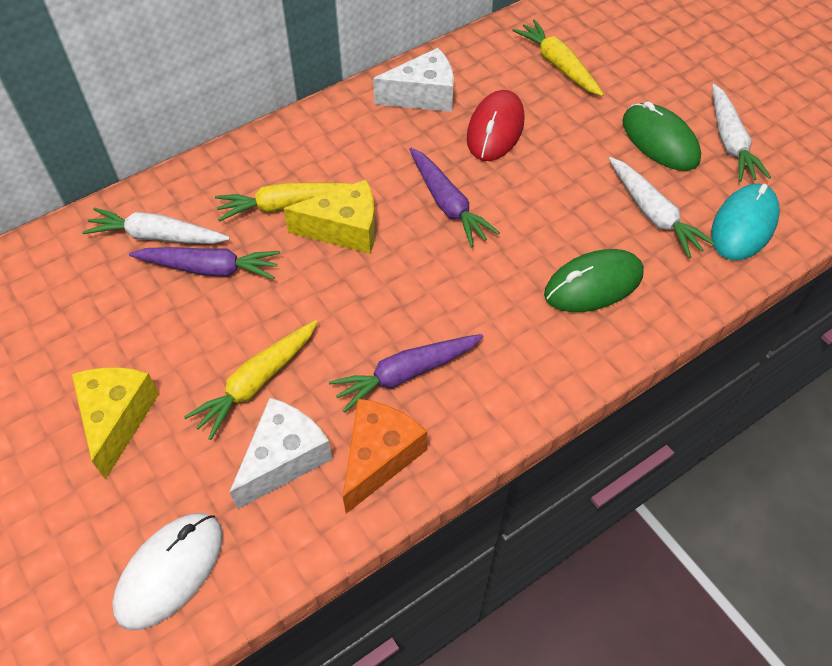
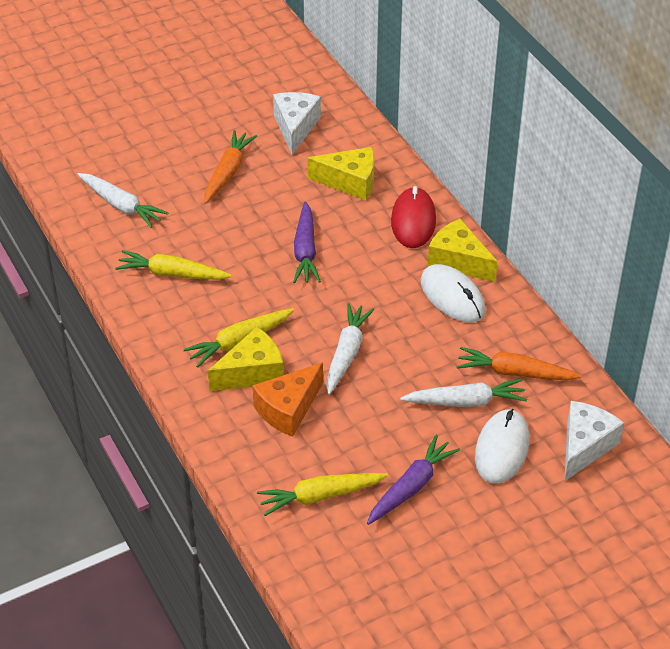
green mouse: [544,249,644,312] [622,101,701,171] = 2 -> none = 0
orange carrot: none = 0 -> [205,130,257,203] [457,347,582,380] = 2
purple carrot: [129,247,280,280] [329,334,484,413] [409,148,500,247] = 3 -> [293,201,321,283] [367,435,460,525] = 2
turquoise mouse: [711,184,780,260] = 1 -> none = 0
white mouse: [112,513,223,630] = 1 -> [421,264,486,323] [475,409,529,484] = 2
yellow cheese: [72,367,159,480] [284,180,375,254] = 2 -> [208,327,284,391] [307,147,374,201] [427,218,498,282] = 3

